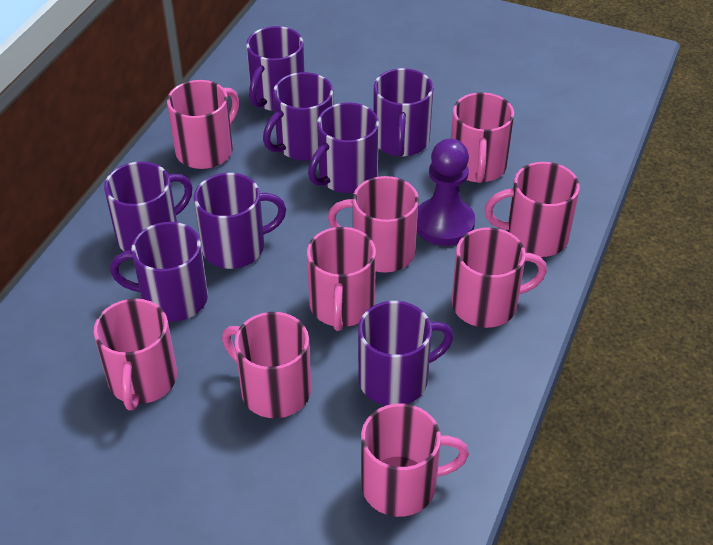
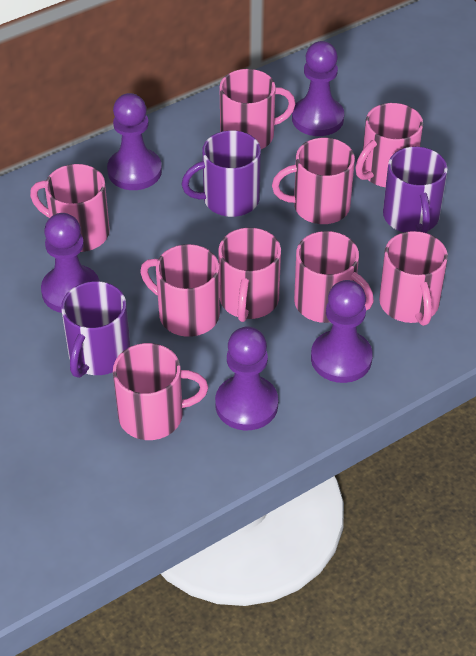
purple mug: [104,161,193,252] [110,222,208,322] [194,173,286,269] [246,26,305,111] [263,72,333,161] [308,103,379,193] [358,301,454,406] [373,68,433,157] = 8 -> [61,281,130,378] [181,130,261,217] [383,147,448,233] = 3
purple pawn: [417,139,475,246] = 1 -> [41,213,99,313] [107,93,162,190] [215,327,278,430] [292,41,344,136] [311,280,373,383] = 5

